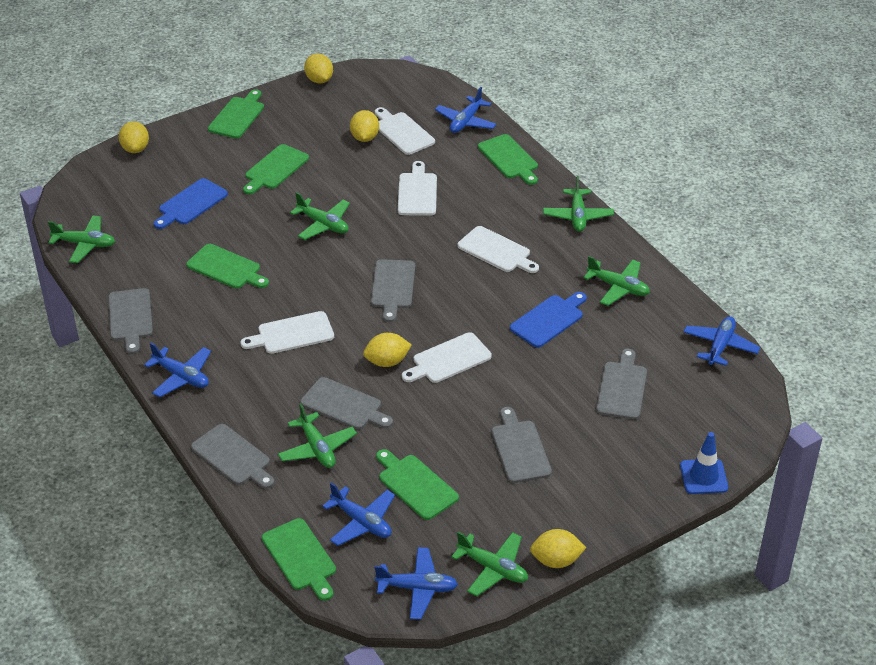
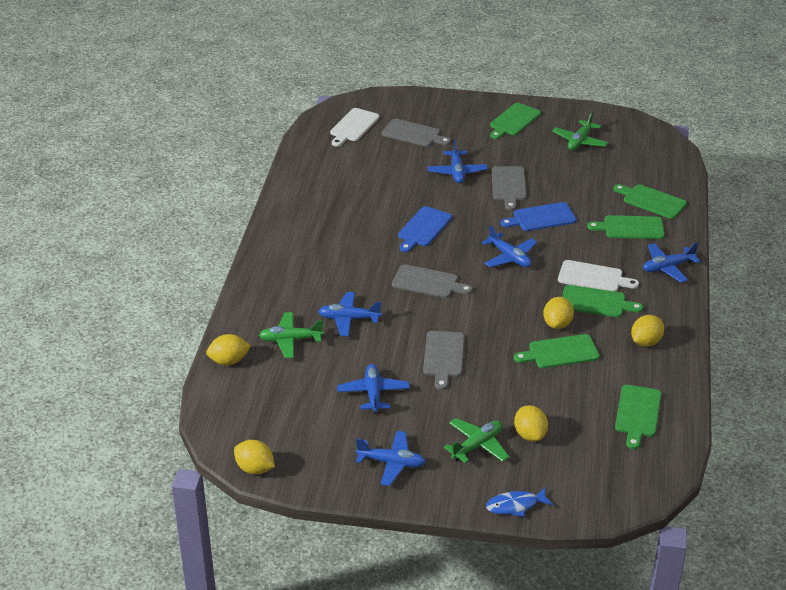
blue fish: none = 0 -> [486,488,554,517] = 1
blue plane: [144,342,211,397] [322,482,395,546] [374,547,458,620] [435,87,497,133] [684,316,760,367] = 5 -> [318,292,382,336] [337,364,410,414] [356,431,426,486] [427,139,488,183] [482,225,537,267] [643,242,701,283] = 6
blue traffic cone: [680,432,728,494] = 1 -> none = 0
green plane: [48,215,115,263] [278,403,357,468] [290,192,350,240] [451,531,528,597] [543,176,614,232] [583,256,650,306] = 6 -> [259,312,324,358] [444,418,509,463] [552,111,608,150] = 3
grey cutting board: [108,288,153,354] [191,424,275,489] [300,377,393,430] [371,259,415,322] [492,407,552,483] [596,349,647,420] = 6 -> [382,119,451,147] [392,264,472,298] [423,331,465,390] [492,166,527,210] = 4
white cutting board: [240,311,334,354] [375,107,435,155] [398,161,437,216] [402,332,492,383] [457,226,539,273] = 5 -> [330,108,379,147] [558,260,639,292] = 2

